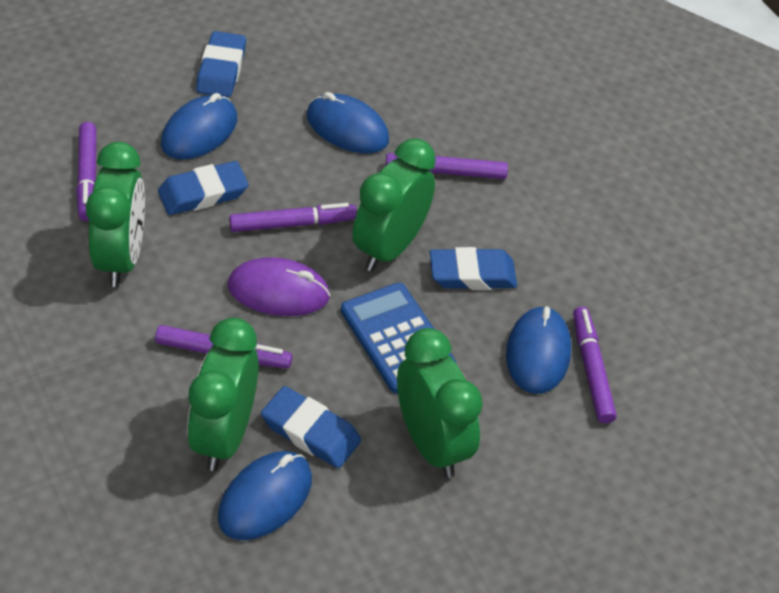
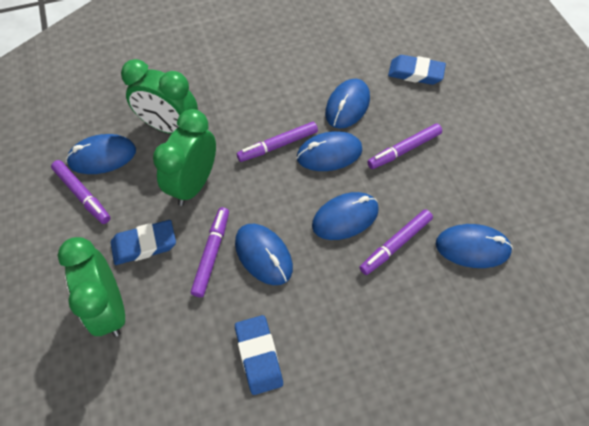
blue calculator: [341,283,457,393] = 1 -> none = 0
blue eraser: [158,161,249,215] [196,31,246,97] [261,386,361,468] [430,247,517,290] = 4 -> [111,220,176,265] [235,315,283,395] [388,55,446,85] = 3
blue mouse: [161,93,237,160] [218,451,312,540] [307,92,389,153] [506,306,571,394] = 4 -> [66,134,136,174] [235,224,293,285] [297,131,363,171] [312,192,379,240] [325,79,370,129] [436,224,513,268] = 6
green clock: [86,142,145,287] [187,318,259,471] [352,138,436,271] [397,328,483,478] = 4 -> [57,237,125,337] [121,59,198,134] [153,109,216,206] = 3
purple mouse: [228,257,330,316] = 1 -> none = 0

